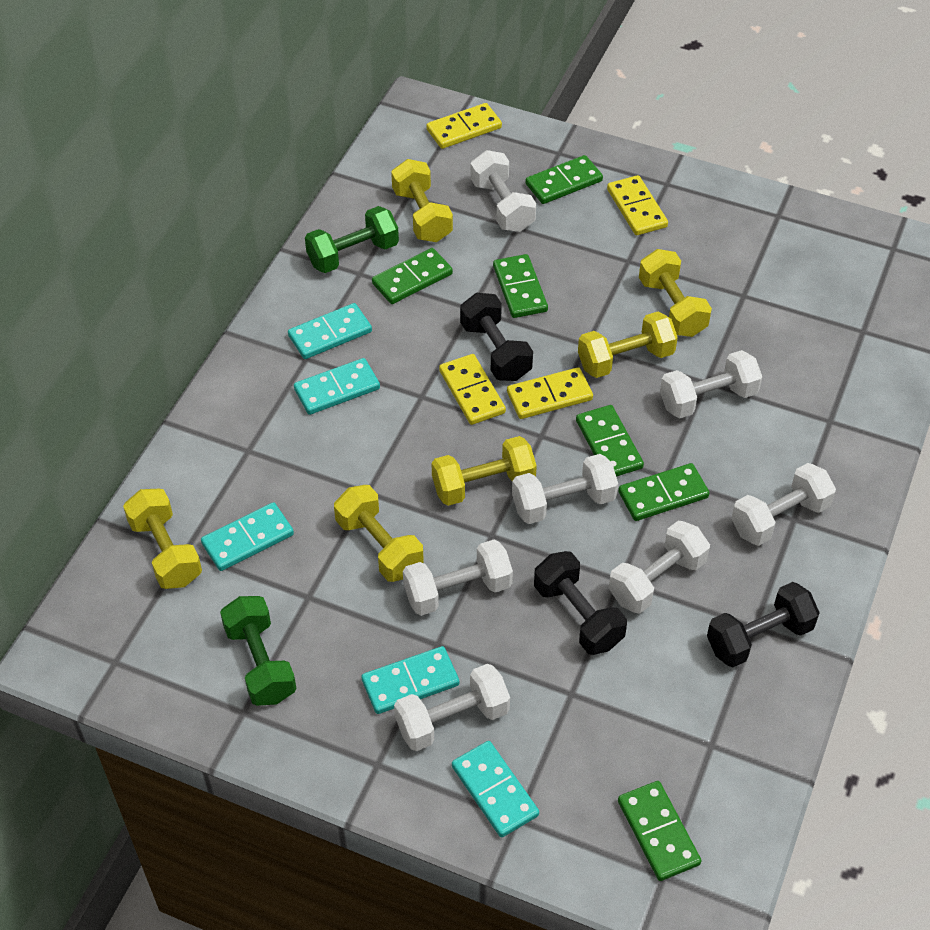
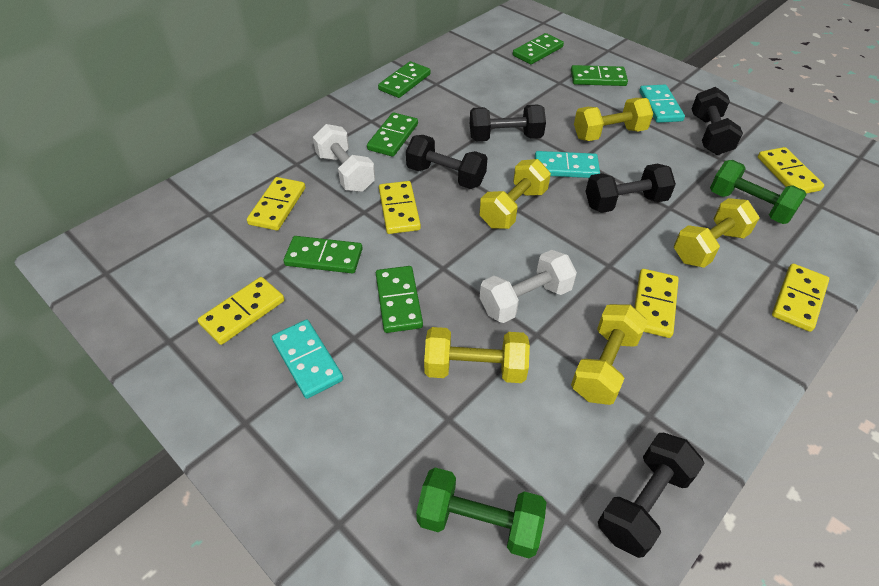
black dumbbell: [460,293,533,381] [534,551,627,655] [707,582,820,667] = 3 -> [406,135,487,189] [470,105,546,141] [585,164,676,213] [598,433,705,558] [692,87,743,155] = 5
turquoise domino: [201,502,294,571] [288,303,372,359] [294,358,380,415] [361,646,459,714] [452,741,539,837] = 5 -> [272,319,343,399] [535,151,600,178] [639,85,685,123] = 3
white dumbbell: [394,664,510,751] [403,540,513,616] [471,150,536,232] [512,454,618,524] [609,521,710,613] [660,350,762,418] [731,463,836,546] = 7 -> [313,124,375,192] [480,250,577,323] = 2
yellow domino: [426,103,502,149] [439,354,506,425] [507,367,593,419] [607,175,668,235] = 4 -> [197,277,285,345] [247,177,305,231] [379,181,421,234] [634,269,679,338] [758,147,824,194] [772,264,829,332] = 6
yellow dumbbell: [123,489,202,589] [334,485,424,582] [391,159,453,242] [432,436,537,506] [578,312,678,378] [639,249,712,337] = 6 -> [424,327,530,383] [479,159,551,229] [571,304,648,405] [574,98,653,141] [674,198,760,268] = 5

